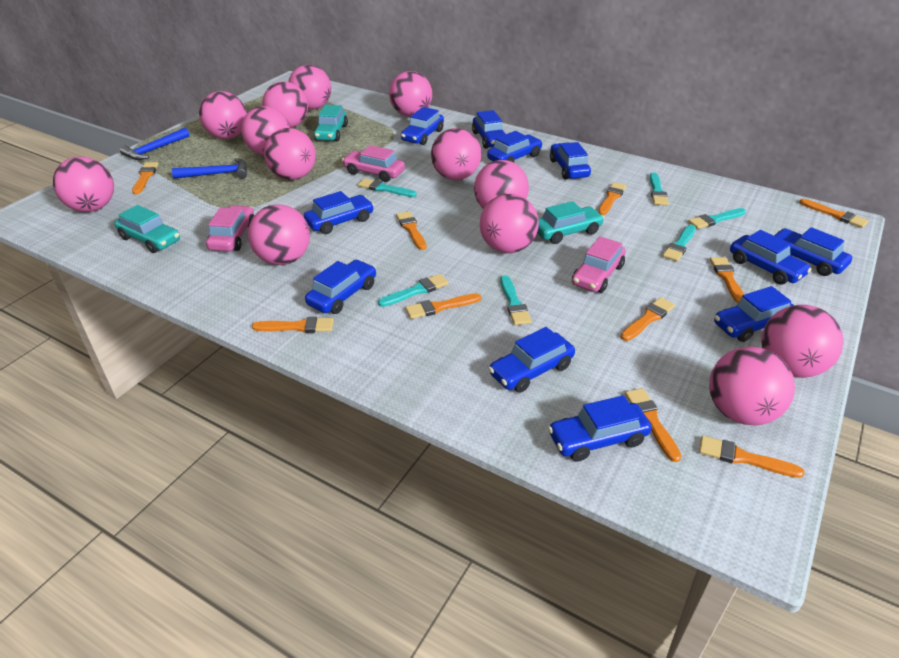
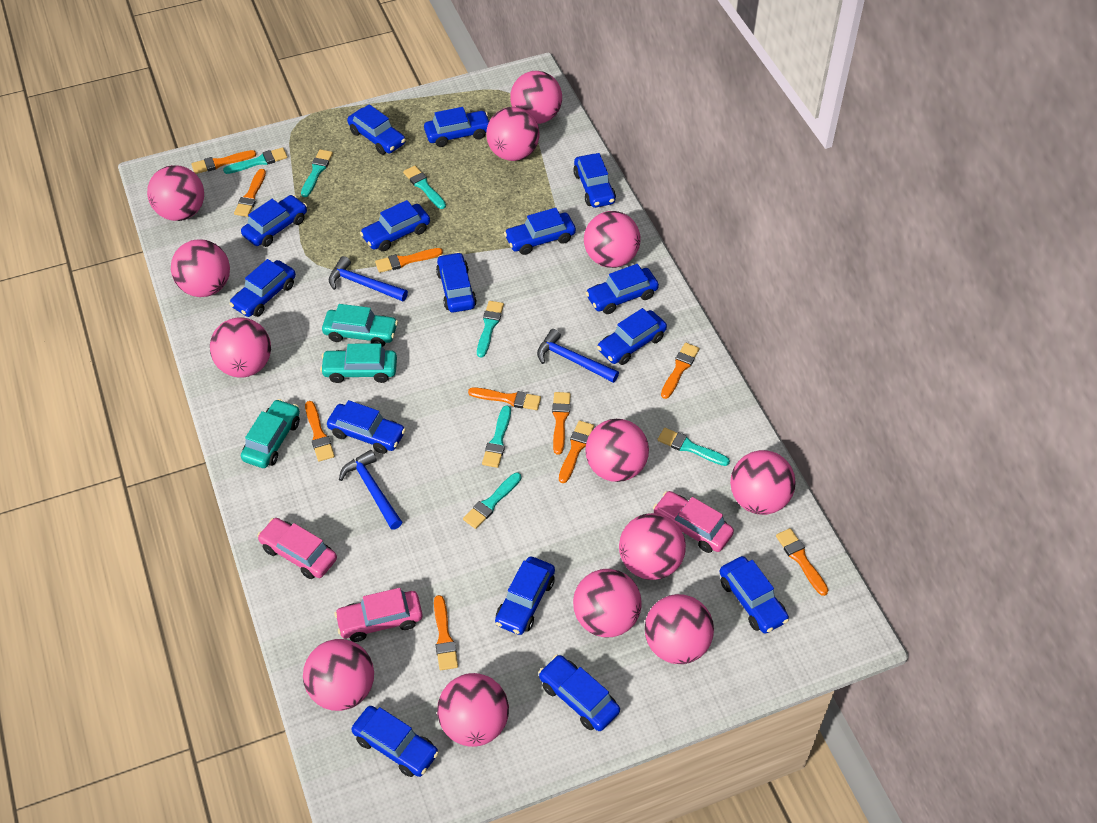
blue car: [304,191,374,234] [305,260,376,314] [401,107,444,145] [472,110,505,149] [487,131,543,163] [488,327,575,393] [548,395,652,462] [550,142,591,179] [714,286,794,342] [730,230,812,285] [773,227,852,276] = 11 -> [229,259,296,317] [241,195,307,247] [327,400,406,454] [347,104,406,155] [351,706,439,777] [360,200,430,251] [424,107,489,147] [436,252,477,312] [495,556,555,635] [504,208,576,255] [539,655,620,731] [573,153,616,208] [586,264,659,314] [597,308,667,365] [720,556,789,634] = 15
blue hammer: [120,128,190,160] [172,158,247,179] = 2 -> [329,256,408,301] [339,450,402,530] [537,329,619,383] = 3
turquoise brush: [358,178,417,197] [378,274,449,307] [501,275,532,325] [650,172,669,205] [663,225,696,262] [688,208,746,229] = 6 -> [223,147,287,174] [301,149,333,197] [403,166,446,209] [463,473,521,529] [477,301,504,358] [482,405,511,468] [657,428,730,466] = 7

